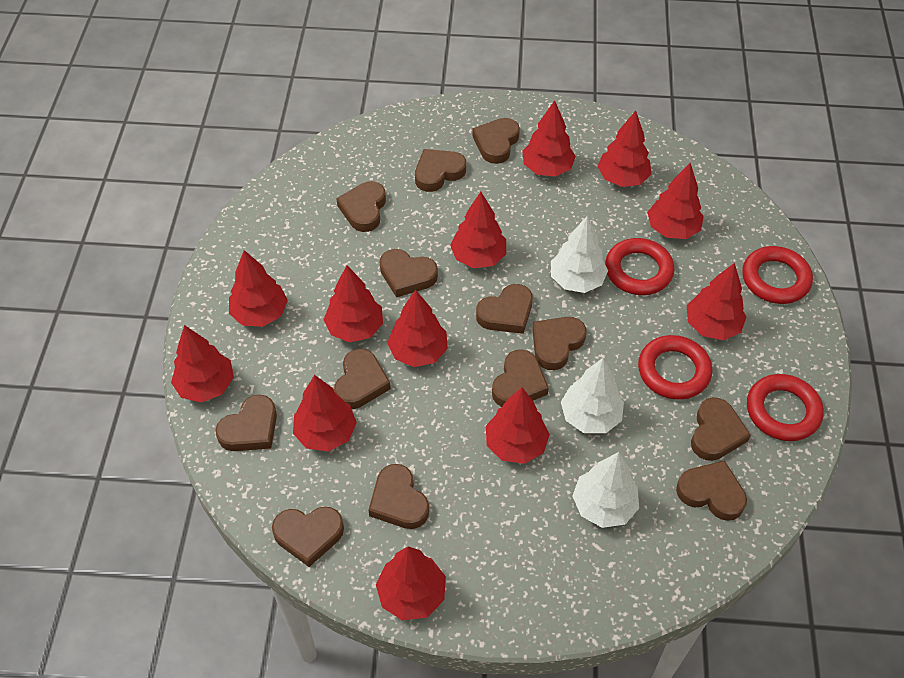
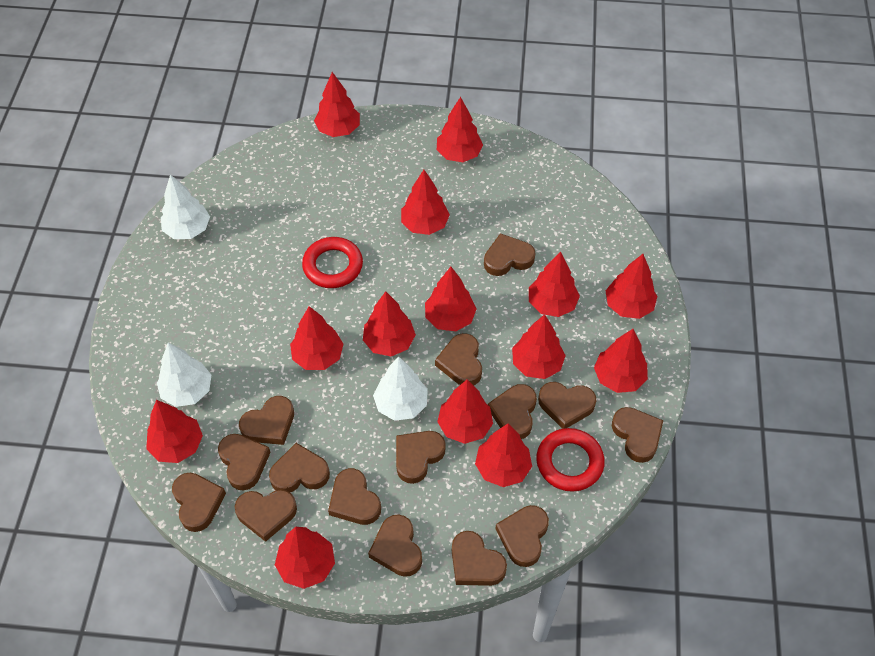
brown heart: [215,395,277,451] [272,506,344,567] [334,349,391,409] [336,181,386,232] [368,464,429,529] [380,249,438,297] [415,149,466,192] [472,118,520,164] [476,284,533,334] [492,349,549,407] [532,317,586,370] [676,460,747,521] [691,397,751,461] = 13 -> [172,473,226,532] [218,434,271,491] [235,490,297,542] [239,396,294,445] [269,443,330,492] [328,468,381,525] [368,514,422,577] [396,431,446,484] [435,333,482,385] [452,531,507,586] [484,233,535,276] [488,384,537,439] [495,505,549,567] [538,382,597,429] [612,407,664,463] = 15
red ring: [605,238,675,295] [638,335,713,400] [742,246,813,304] [747,374,824,441] = 4 -> [302,237,363,288] [536,428,605,492] = 2
red tree: [171,325,234,402] [229,250,288,327] [293,375,357,452] [323,265,383,342] [376,546,446,620] [387,290,448,367] [450,192,506,268] [486,387,550,464] [522,100,576,177] [597,111,651,187] [647,163,704,239] [687,263,746,340] = 12 -> [146,400,203,463] [275,527,335,589] [290,306,343,370] [314,72,360,137] [363,291,416,356] [401,170,450,235] [425,267,477,331] [437,97,483,162] [437,379,493,444] [475,424,532,487] [512,314,566,379] [529,252,580,317] [594,329,648,393] [606,254,657,319] = 14

